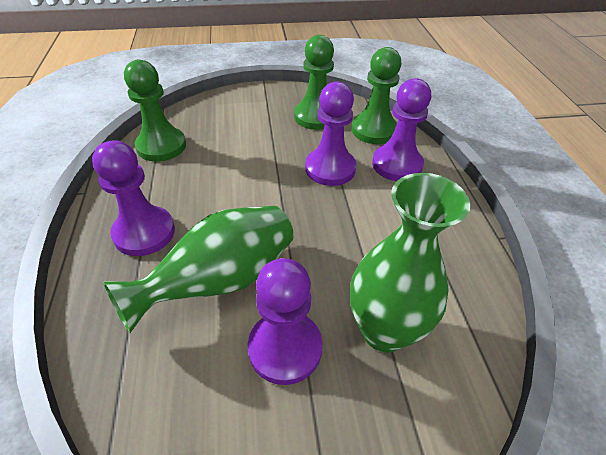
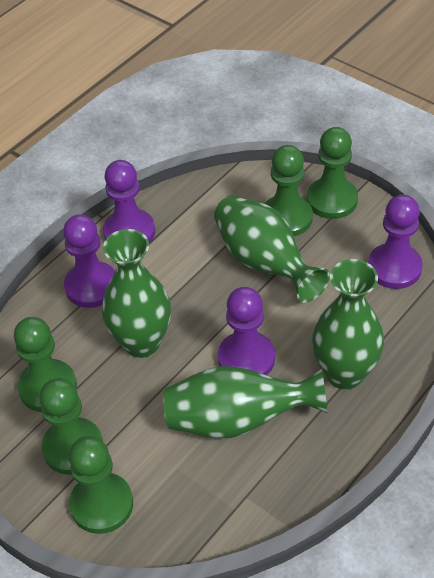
green pawn: [124,60,186,162] [294,35,334,130] [351,47,401,144] = 3 -> [14,317,77,412] [39,378,103,475] [69,436,133,534] [265,145,313,236] [307,127,358,219] = 5
green vase: [103,206,294,333] [350,173,470,353] = 2 -> [102,229,171,358] [163,366,327,438] [214,195,330,302] [312,259,384,389] = 4

